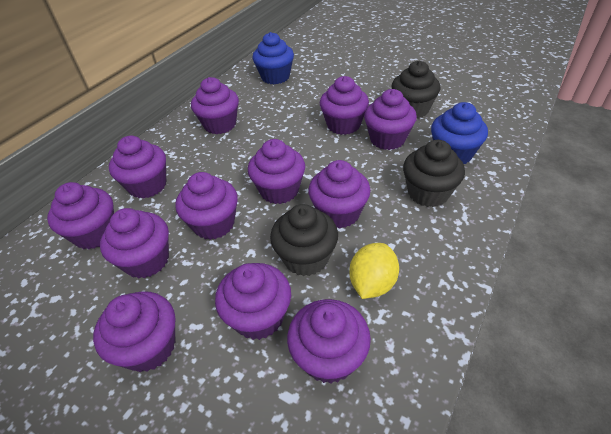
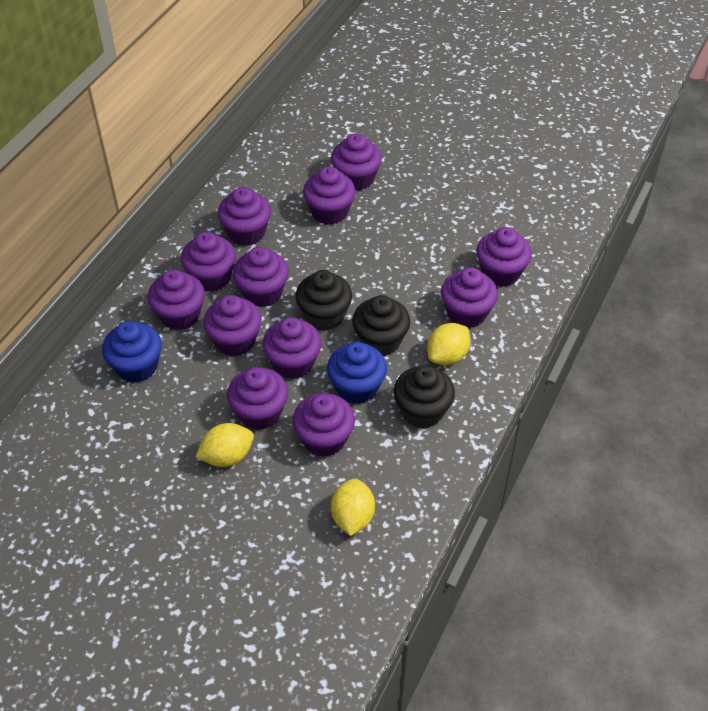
yellow lemon: [349,243,399,299] = 1 -> [196,423,254,467] [331,478,375,536] [427,323,471,365] = 3

